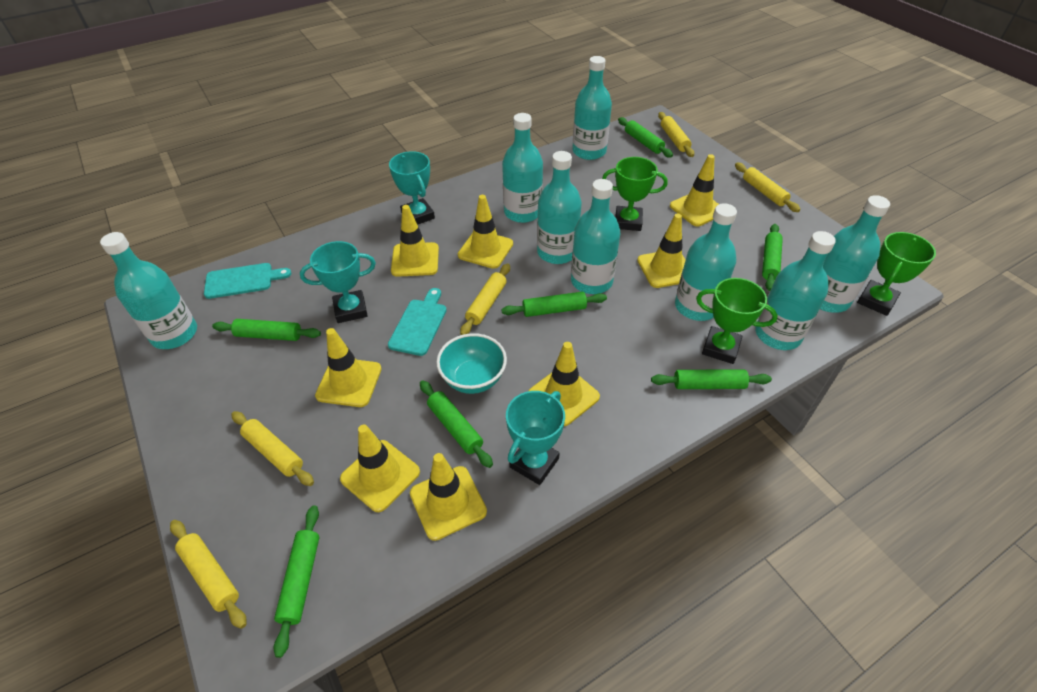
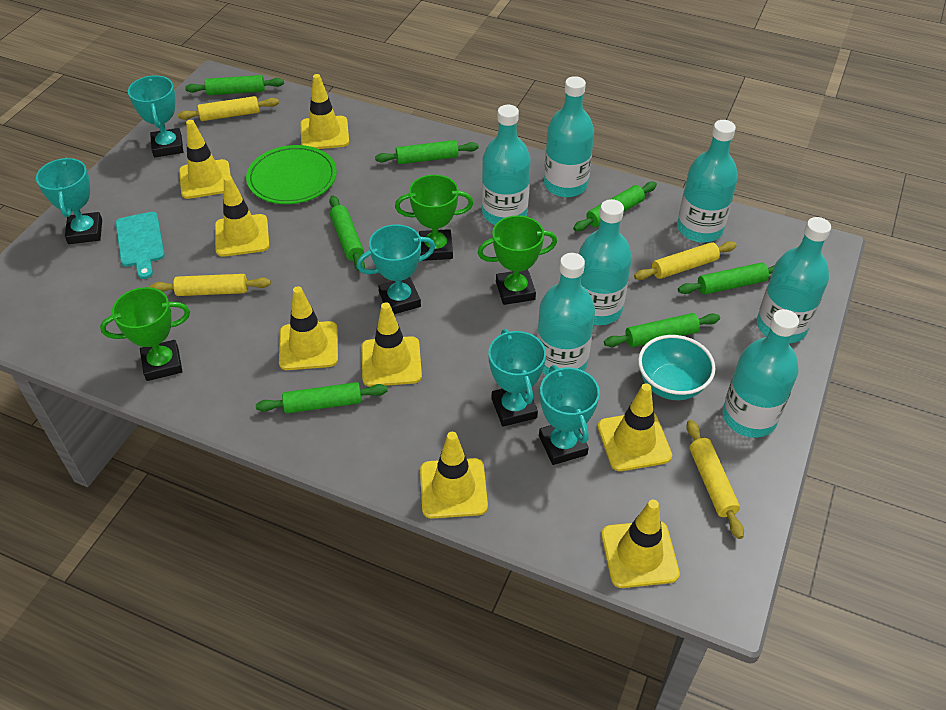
green plate: none = 0 -> [246,145,337,204] = 1
turquoise bottle: [100,232,197,349] [502,113,543,223] [537,151,582,264] [571,179,620,294] [572,56,612,160] [675,203,737,321] [755,231,836,350] [820,195,890,313] = 8 -> [482,105,531,225] [537,253,595,375] [544,76,594,197] [579,199,632,325] [677,120,738,243] [722,309,799,438] [757,217,831,343] = 7
turquoise cutting board: [204,263,291,299] [388,288,447,356] = 2 -> [116,212,165,279] = 1
turquoise trophy: [300,241,376,323] [389,151,435,225] [506,391,565,485] = 3 -> [36,158,102,244] [128,75,183,157] [357,224,435,314] [488,329,546,427] [539,365,600,465] = 5
yellow rolling pin: [170,520,247,629] [231,411,314,486] [460,263,510,335] [658,112,694,157] [735,163,800,212] = 5 -> [150,274,271,296] [178,96,279,121] [634,241,737,280] [686,420,744,539] = 4

